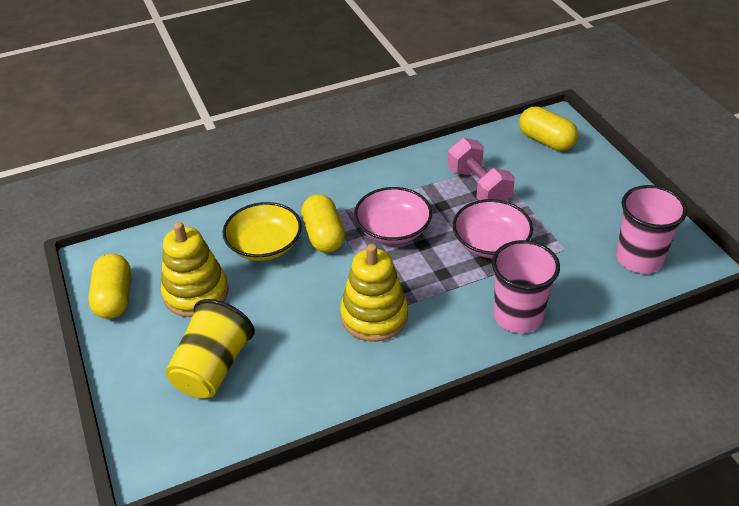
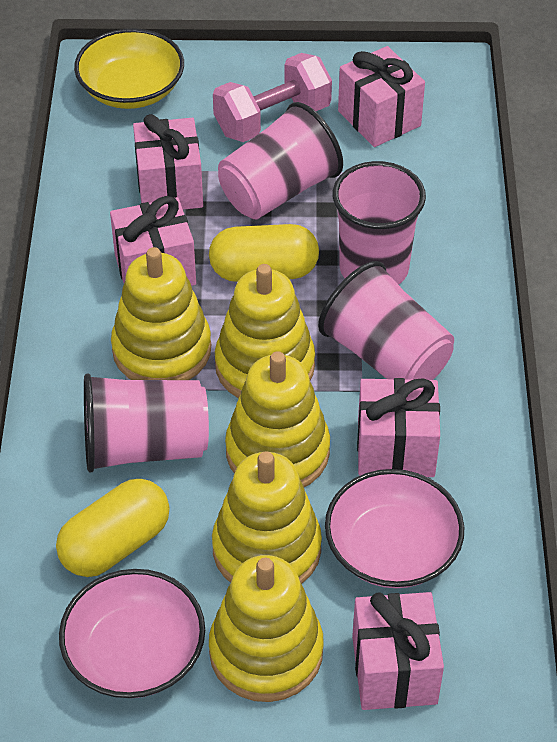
pink cup: [492,240,560,333] [616,185,687,273] = 2 -> [84,373,209,473] [218,102,343,219] [318,261,454,380] [333,161,426,285] = 4
pink gift: none = 0 -> [110,196,196,286] [133,114,203,210] [338,46,425,147] [352,592,444,710] [357,378,440,477] = 5
yellow capsule: [88,254,131,319] [301,194,345,253] [519,106,578,151] = 3 -> [56,479,170,577] [209,224,319,282] = 2
yellow cup: [165,299,255,398] = 1 -> none = 0
yellow stacking toy: [161,222,229,317] [340,244,408,342] = 2 -> [111,247,211,380] [209,555,324,702] [212,451,322,584] [215,264,315,398] [225,351,330,487] = 5

